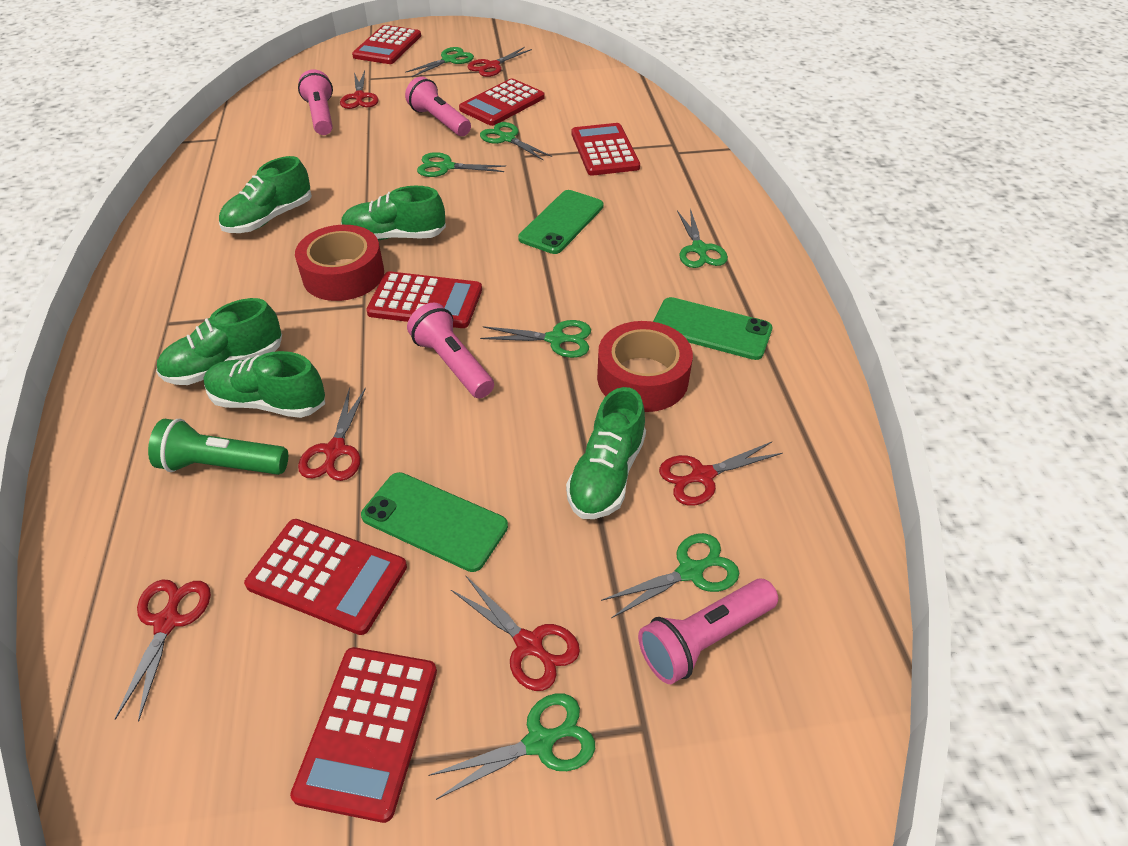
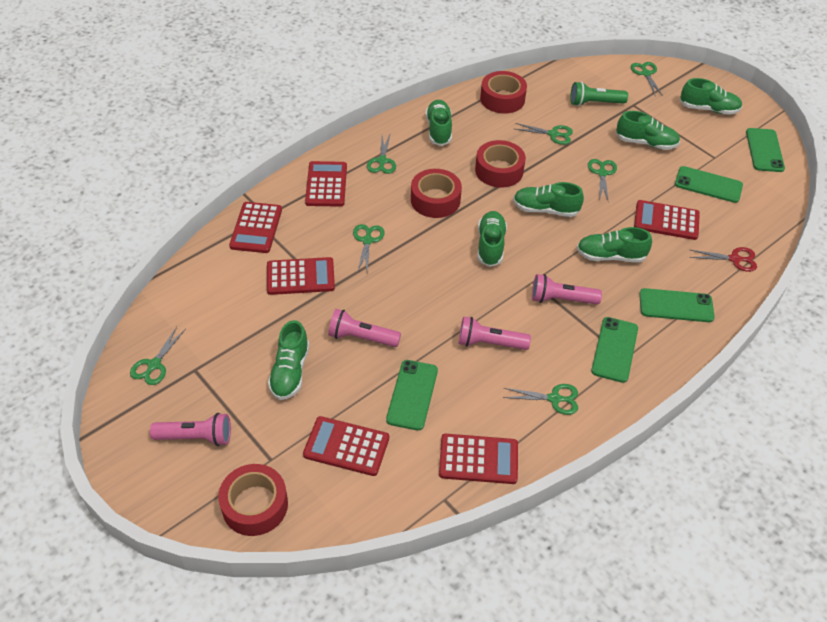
green phone: [361,472,508,572] [518,190,604,254] [653,297,772,360] = 3 -> [386,360,438,431] [591,317,638,383] [639,288,715,322] [675,166,743,203] [746,128,785,172] = 5
green shoe: [156,298,282,385] [204,351,325,418] [219,156,312,233] [341,186,446,240] [566,387,646,519] = 5 -> [268,320,309,400] [426,100,452,146] [477,211,507,267] [513,182,584,217] [577,227,652,263] [616,111,680,150] [680,78,742,115] = 7
red scissors: [114,579,211,722] [298,387,366,481] [340,71,379,109] [451,575,580,691] [467,47,532,77] [659,442,783,506] = 6 -> [690,247,757,272] = 1
red tape: [295,225,384,301] [597,321,693,412] = 2 -> [218,464,288,536] [411,169,462,218] [475,140,526,188] [480,71,527,114] = 4

